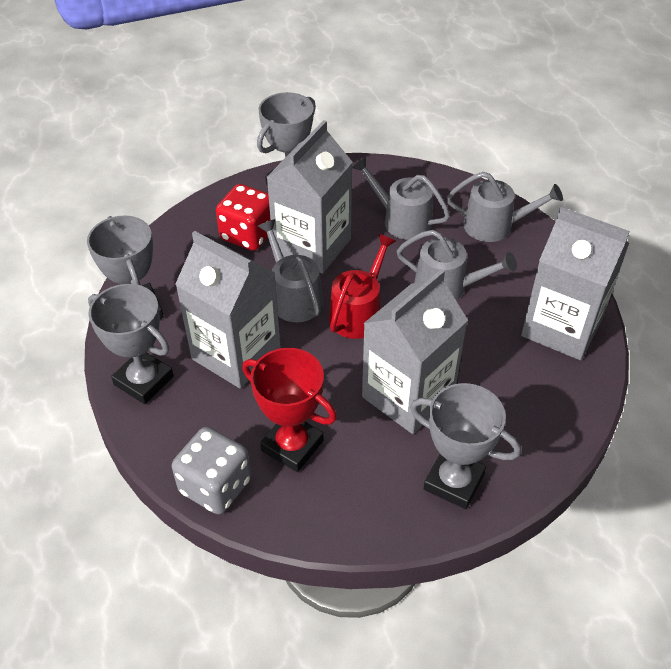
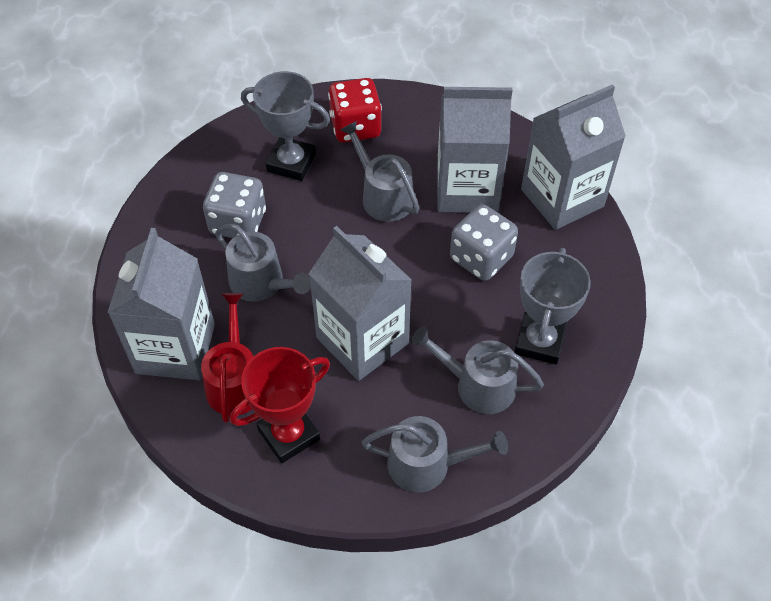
grey dice: [172,427,251,514] = 1 -> [203,172,266,238] [450,204,518,281] = 2
grey trophy: [87,215,164,319] [88,284,174,404] [257,92,316,185] [410,383,521,509] = 4 -> [241,71,330,181] [514,248,591,364] = 2

